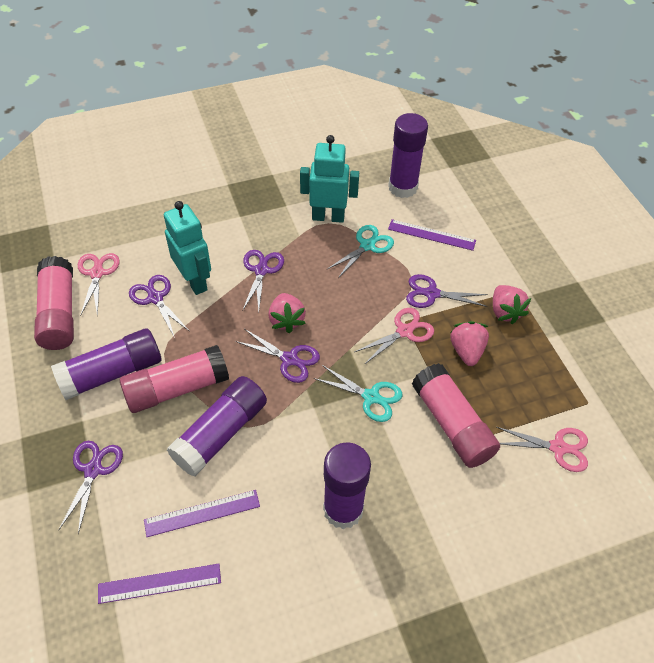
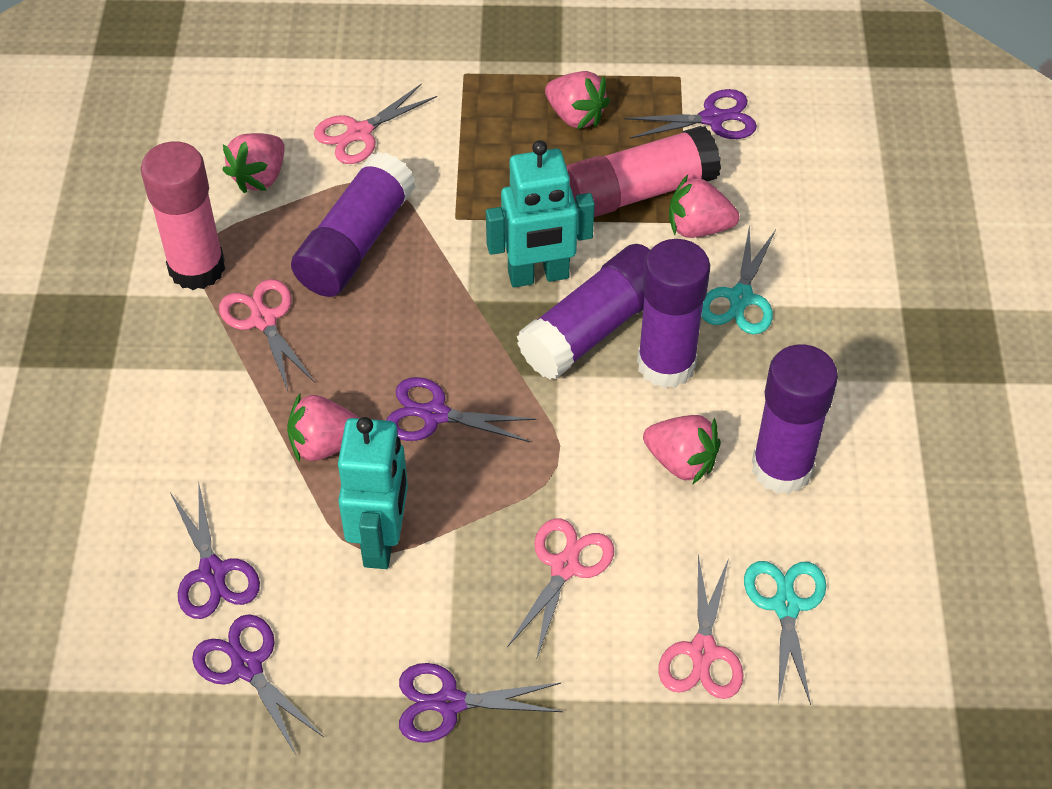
pink glue stick: [34,256,74,350] [120,345,229,413] [412,363,500,468] = 3 -> [141,141,225,290] [566,126,721,217] = 2
pink scissors: [78,253,120,317] [354,308,434,364] [496,427,588,472] = 3 -> [219,279,315,391] [314,83,437,164] [507,518,614,660] [658,555,744,699] = 4
pink strawberry: [268,293,306,333] [450,321,489,366] [493,285,531,324] = 3 -> [222,133,284,193] [287,394,360,462] [545,71,610,130] [643,415,721,485] [669,175,739,238] = 5
purple ruler: [98,564,221,604] [144,490,260,537] [388,219,476,251] = 3 -> none = 0

